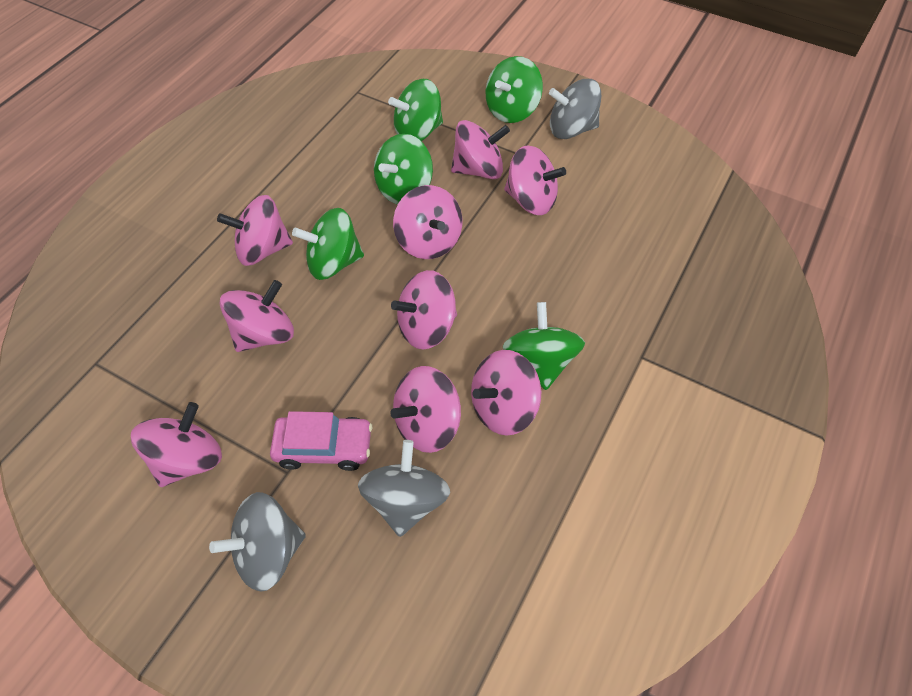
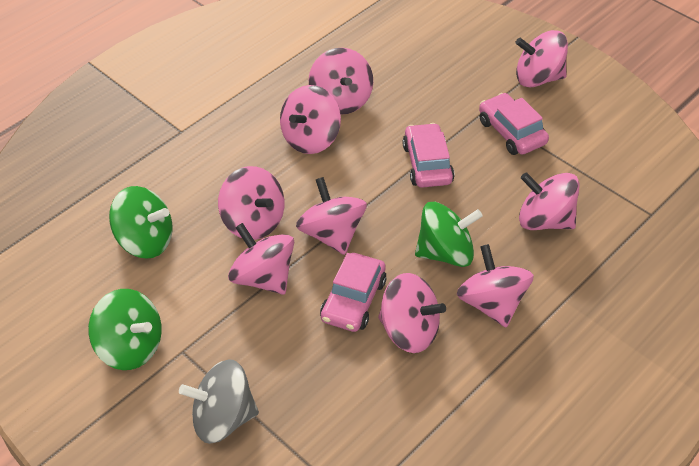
green spinning top: [292,208,364,280] [374,134,433,204] [388,79,443,141] [486,56,543,123] [503,302,585,390] = 5 -> [88,289,162,370] [109,186,173,259] [415,202,483,267] = 3
grey spinning top: [209,492,306,592] [358,440,450,537] [549,79,601,139] = 3 -> [179,359,259,444] = 1
pink car: [270,411,372,471] = 1 -> [320,253,387,332] [403,123,455,188] [479,93,549,155] = 3

